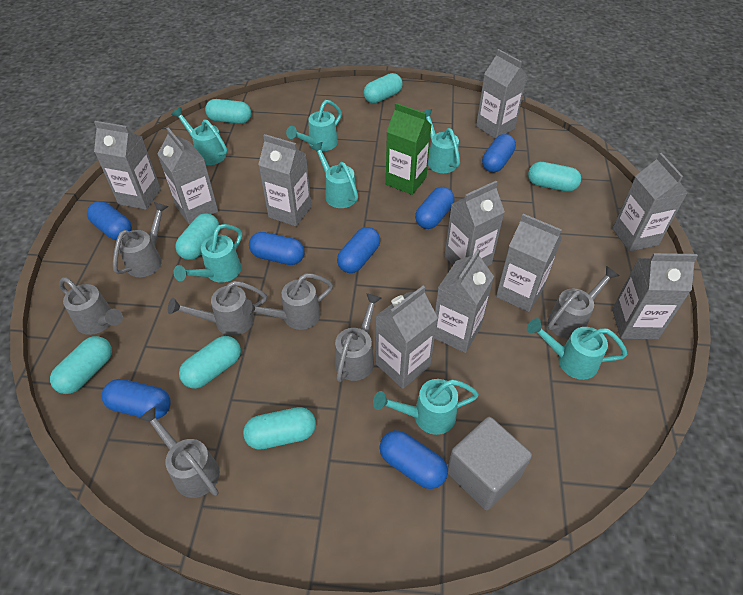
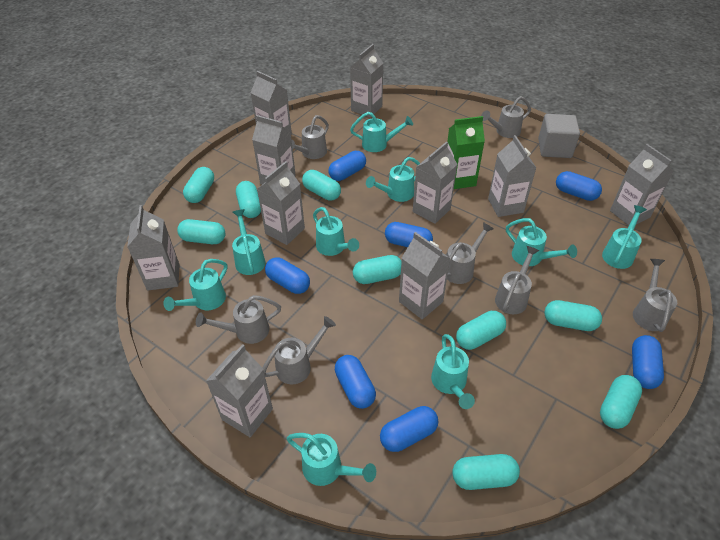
turquoise capsule: [50,336,112,394] [175,213,219,260] [179,336,241,389] [205,99,251,124] [243,407,316,450] [363,73,403,103] [528,162,581,192] = 7 -> [177,219,226,244] [183,167,214,203] [236,181,261,218] [302,170,341,201] [353,255,402,284] [452,454,520,490] [456,311,506,350] [544,300,602,331] [600,375,642,429] = 9
turquoise watering can: [171,107,227,165] [173,224,242,282] [286,100,342,151] [311,142,358,208] [373,379,479,435] [423,109,460,173] [527,318,628,380] = 7 -> [163,259,227,311] [232,209,266,275] [287,433,376,486] [313,207,359,256] [350,112,413,152] [366,157,420,202] [431,334,475,409] [506,218,577,266] [602,205,647,269] = 9

